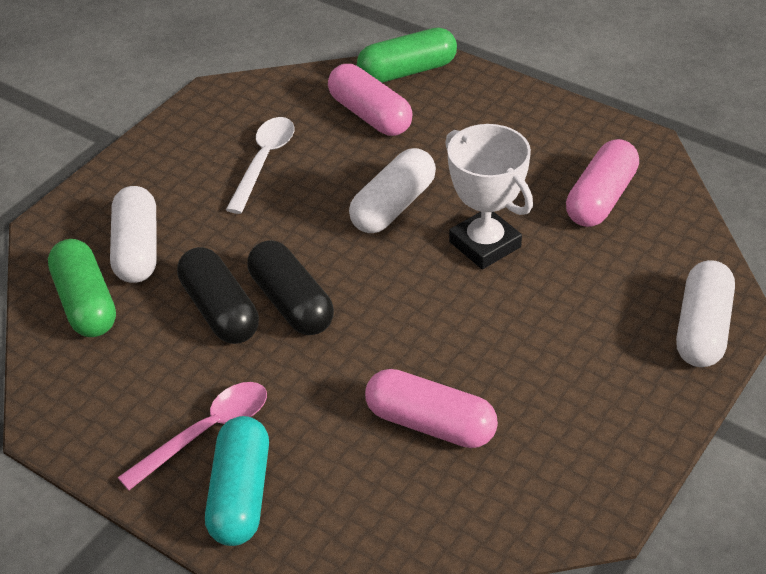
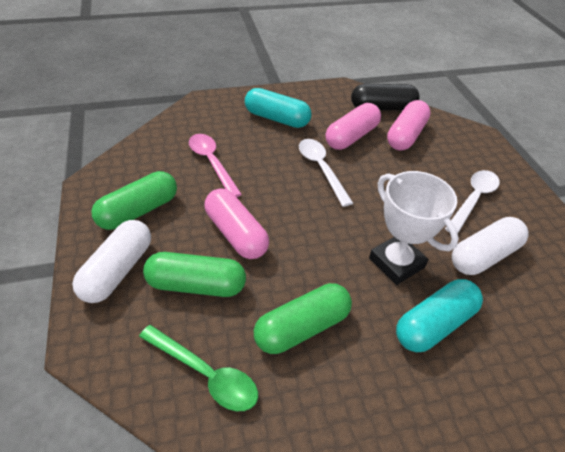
black capsule: [177,247,259,344] [247,240,334,335] = 2 -> [351,84,420,111] = 1
green capsule: [48,239,116,337] [357,27,457,83] = 2 -> [91,171,177,230] [143,252,246,297] [254,283,352,354] = 3
green spoon: none = 0 -> [139,325,258,411] = 1
turquoise capsule: [205,416,269,546] = 1 -> [245,88,312,128] [396,279,483,352] = 2
white capsule: [110,186,157,283] [349,148,436,233] [676,260,735,367] = 3 -> [72,220,151,303] [452,217,529,275] = 2
white spoon: [226,117,294,214] = 1 -> [299,139,353,207] [445,170,500,233] = 2

